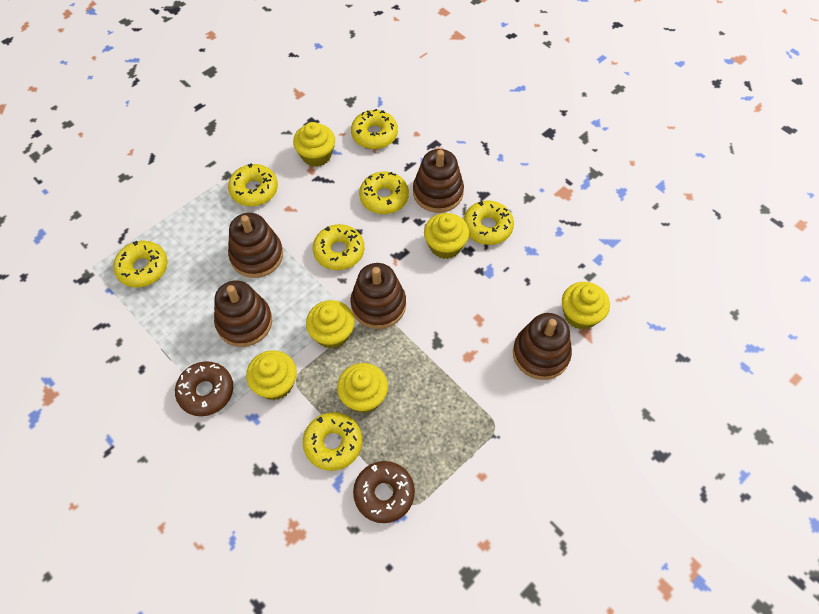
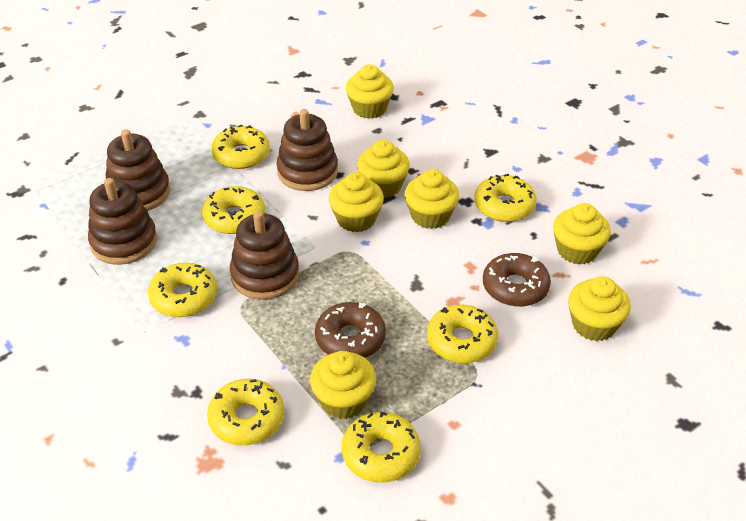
brown stacking toy: [214,280,272,347] [228,213,283,278] [351,263,406,329] [413,149,464,213] [513,313,572,380] = 5 -> [88,178,157,265] [106,129,170,211] [230,211,299,300] [276,109,338,191] = 4
yellow cupcake: [246,350,297,400] [293,122,335,167] [306,300,355,349] [337,363,388,413] [424,213,469,259] [562,282,610,330] = 6 -> [310,351,376,419] [329,172,384,232] [346,64,394,119] [357,140,410,198] [404,169,459,229] [553,203,611,265] [568,276,631,341] = 7

